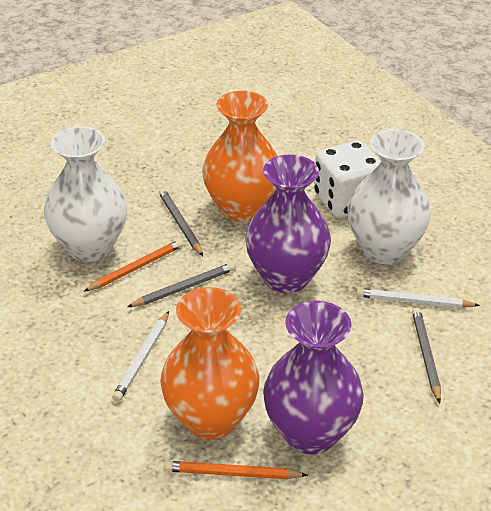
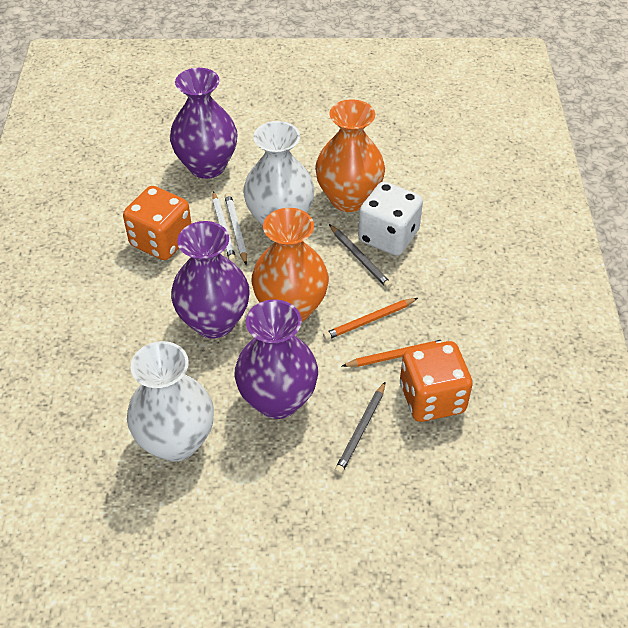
grey pencil: [127,262,235,307] [159,188,203,256] [412,307,441,403] = 3 -> [329,224,392,289] [334,382,386,475] = 2
orange dice: none = 0 -> [123,186,192,260] [400,341,473,422] = 2
purple vase: [245,155,331,293] [263,301,364,454] = 2 -> [170,68,237,179] [171,221,250,339] [235,299,318,419] = 3

